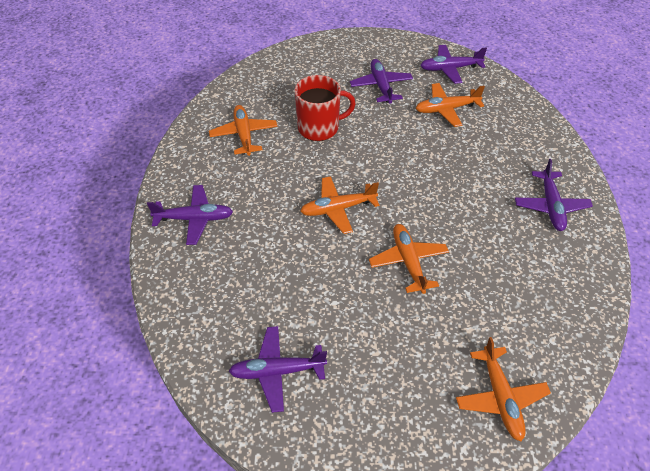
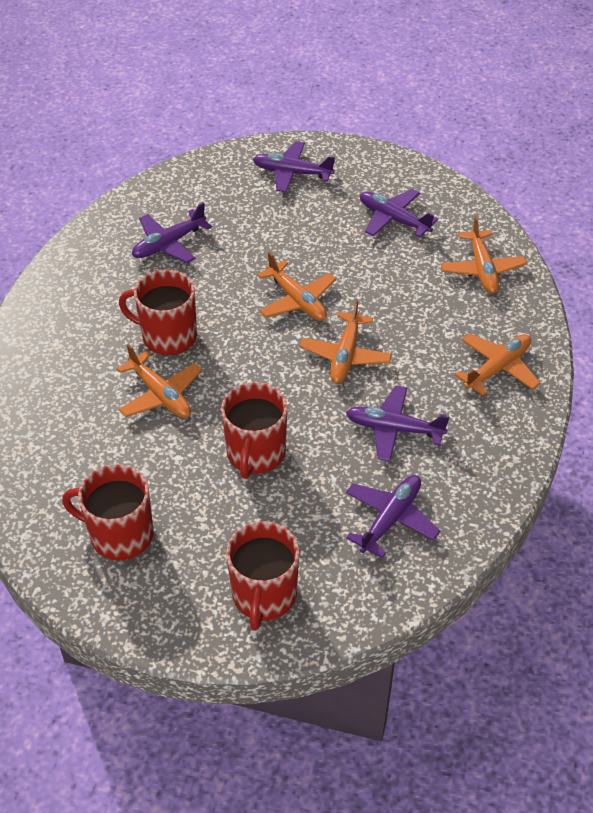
red mug: [295,75,356,141] = 1 -> [62,464,153,561] [119,270,197,355] [221,382,287,479] [226,521,299,631] = 4

